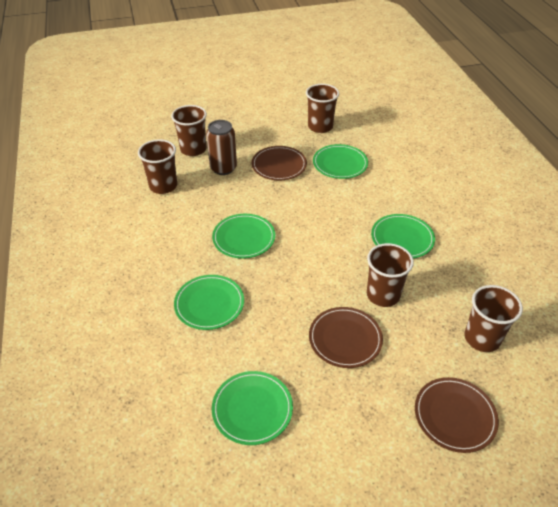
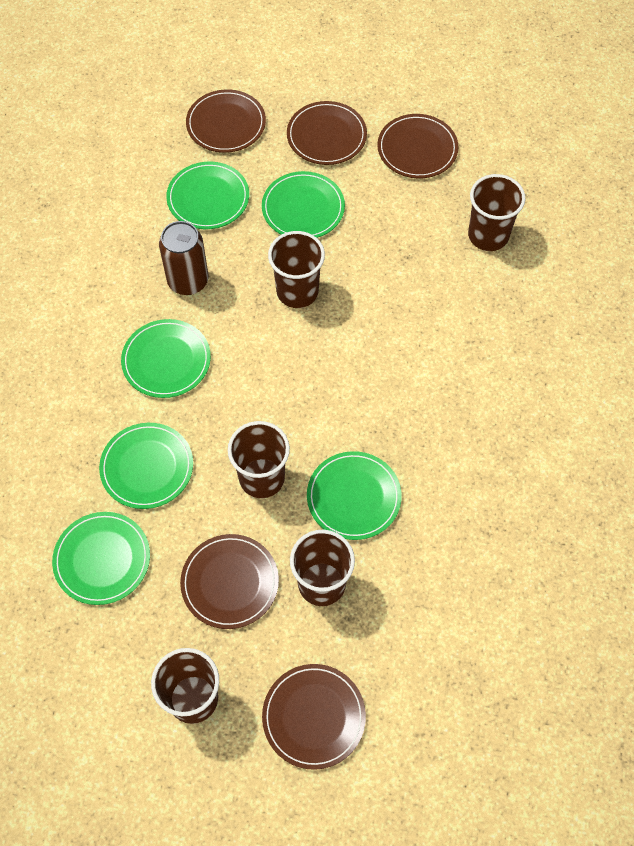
brown plate: [252,146,307,181] [309,307,383,368] [415,377,499,453] = 3 -> [180,534,279,629] [186,89,266,153] [262,664,366,770] [287,101,367,165] [377,114,458,178] = 5
green plate: [174,275,244,330] [212,214,275,259] [212,371,293,445] [313,144,368,179] [371,214,435,259] = 5 -> [52,512,150,605] [99,423,193,509] [121,319,211,398] [166,162,249,229] [262,171,345,238] [307,451,402,540] = 6

